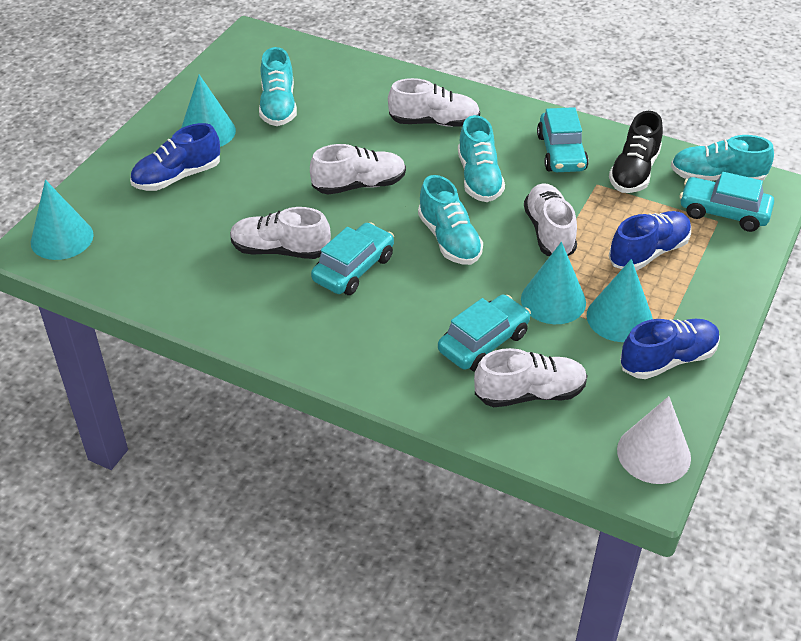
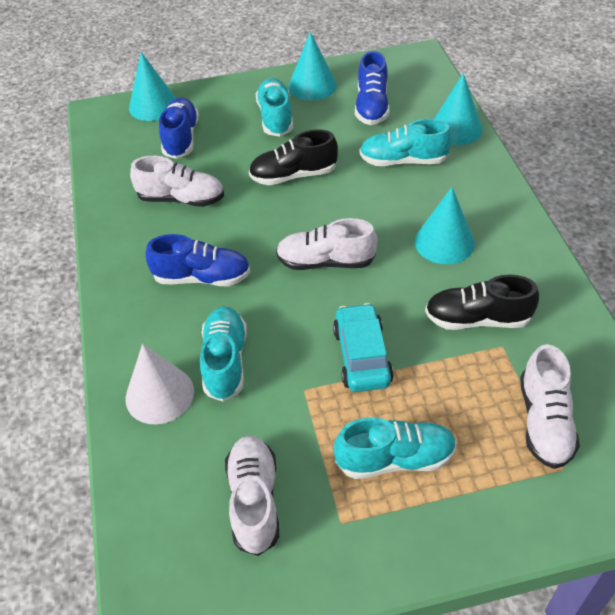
black shoe: [609,111,663,193] = 1 -> [249,130,338,185] [425,275,539,330] = 2
turquoise car: [311,222,394,295] [438,295,531,372] [537,107,589,172] [680,172,774,232] = 4 -> [333,303,394,392] = 1
white shoe: [230,207,331,259] [310,144,406,195] [388,78,480,127] [474,348,588,407] [524,183,577,256] = 5 -> [130,156,224,207] [225,436,279,556] [276,218,378,270] [520,344,580,469] = 4

